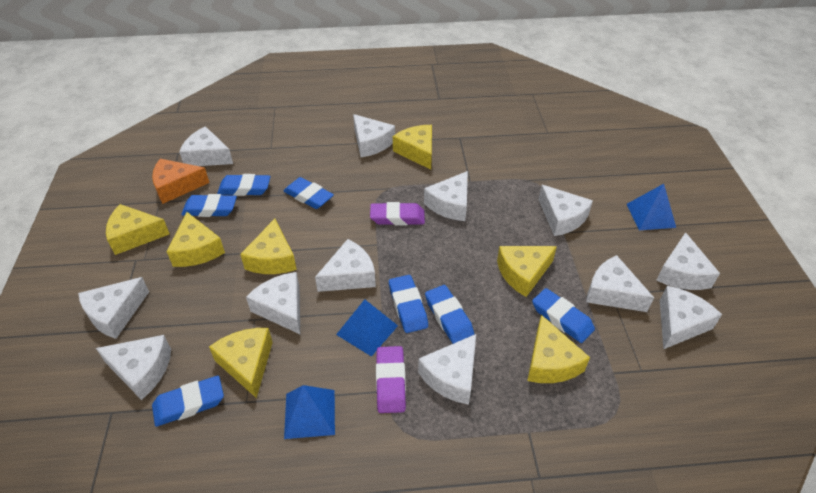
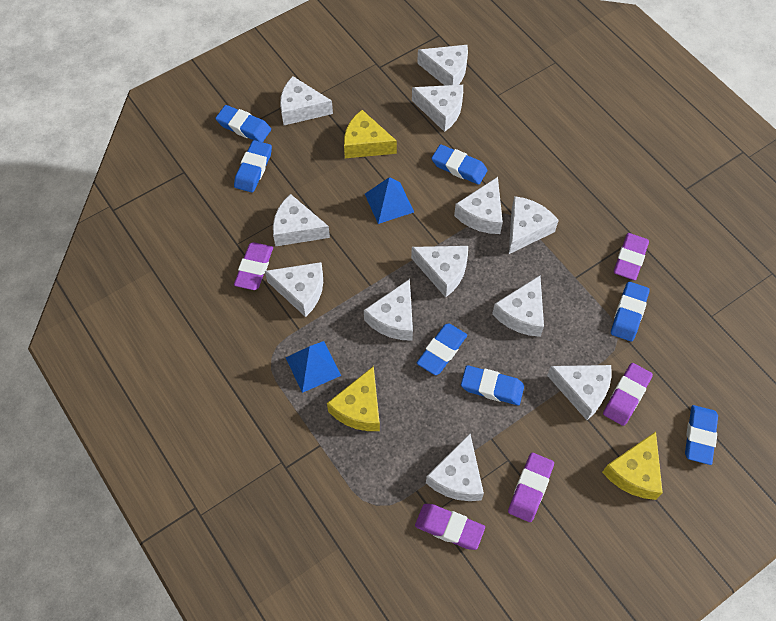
blue pyramid: [284,385,335,439] [336,299,398,357] [627,184,676,230] = 3 -> [286,341,341,393] [365,177,414,224] = 2
orange cheese: [152,159,210,204] = 1 -> none = 0
purple eraser: [370,202,425,225] [376,346,406,413] = 2 -> [234,242,273,290] [415,504,485,550] [508,453,554,522] [603,363,653,426] [614,233,649,280] = 5
yellow cheese: [106,204,170,255] [167,212,225,267] [209,328,273,398] [240,219,297,274] [393,125,432,170] [497,246,557,297] [527,315,590,383] = 7 -> [327,366,380,431] [344,110,397,158] [602,432,663,500] = 3

